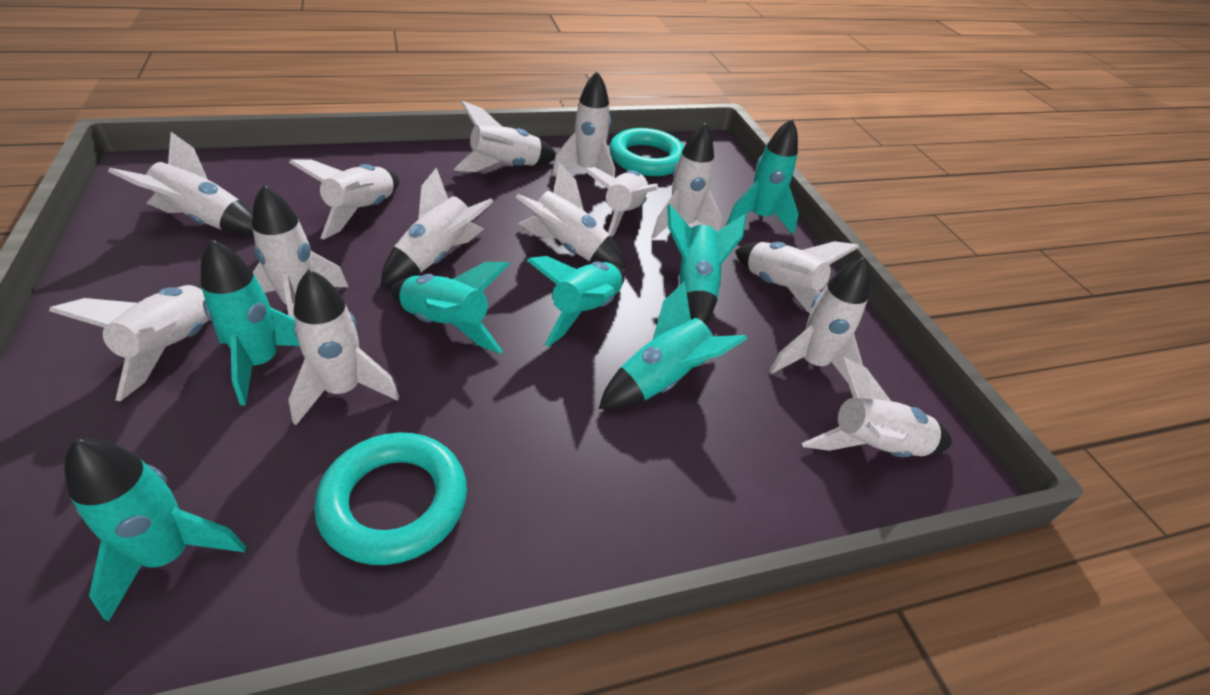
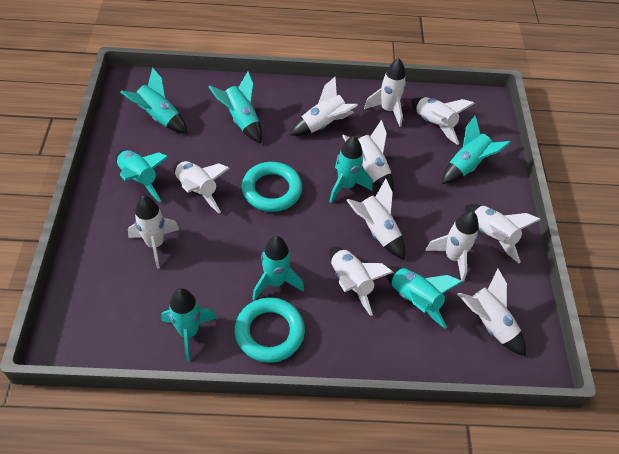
turquoise rocket: [65,438,246,622] [201,239,300,405] [391,262,510,354] [527,256,625,347] [599,281,747,409] [667,204,746,324] [727,119,799,234] = 7 -> [116,150,168,202] [120,67,188,134] [161,288,217,362] [209,71,262,144] [252,236,304,300] [329,136,373,203] [386,266,463,329] [442,115,511,184] = 8
white rocket: [49,285,209,401] [108,132,253,235] [252,184,348,318] [288,269,399,425] [289,159,399,239] [381,167,494,286] [454,101,556,172] [516,163,626,270] [552,71,615,178] [584,167,658,237] [652,123,722,238] [735,241,859,313] [769,257,870,382] [802,356,952,457] = 14 -> [128,196,179,269] [173,161,230,213] [290,77,358,136] [329,247,394,316] [342,120,394,196] [346,179,405,260] [364,58,406,127] [411,97,475,145] [425,211,479,282] [457,269,526,356] [465,204,541,263] = 11

